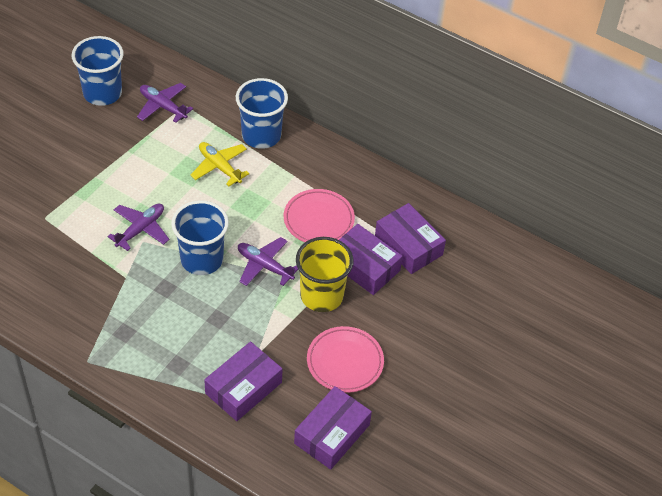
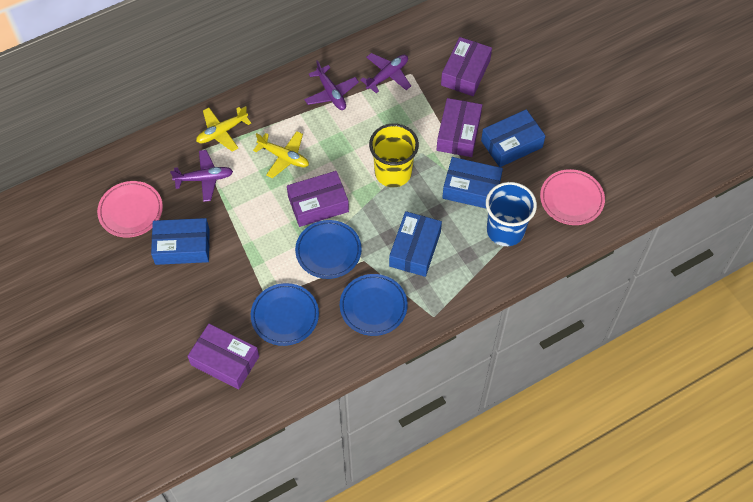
blue box: none = 0 -> [151,218,210,265] [389,211,442,277] [442,157,503,209] [481,109,545,167] = 4
blue cup: [72,36,124,106] [171,200,229,275] [236,78,288,149] = 3 -> [486,182,537,246] = 1
blue plate: none = 0 -> [251,283,319,346] [295,220,362,279] [340,274,408,336] = 3
yellow plane: [191,142,250,186] = 1 -> [196,106,251,152] [253,131,309,178] = 2

